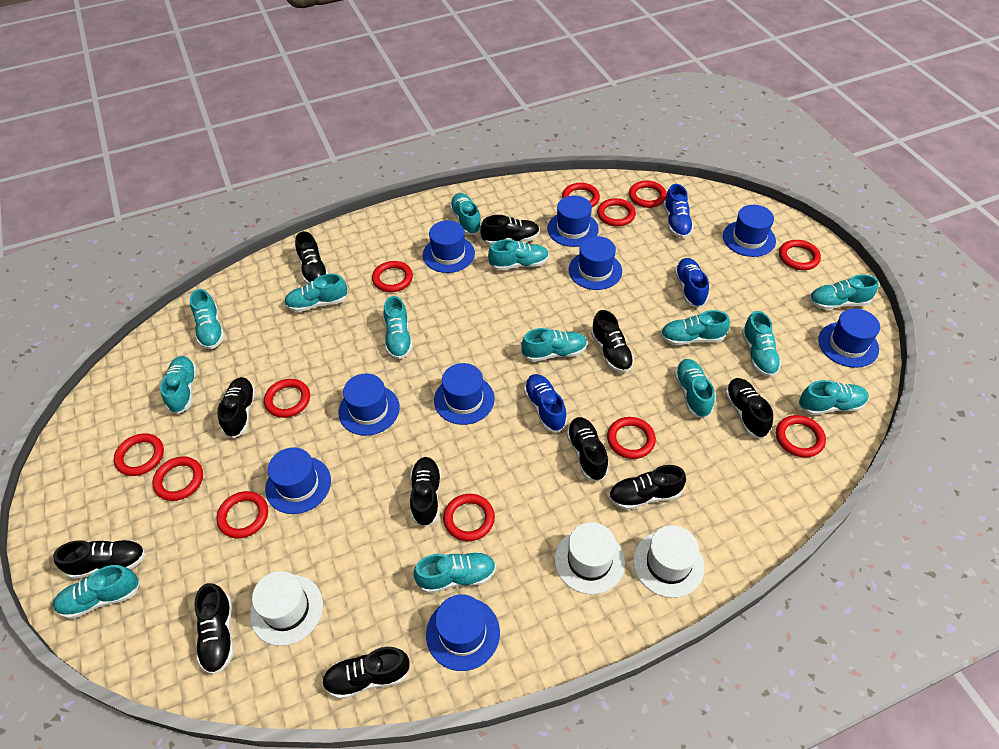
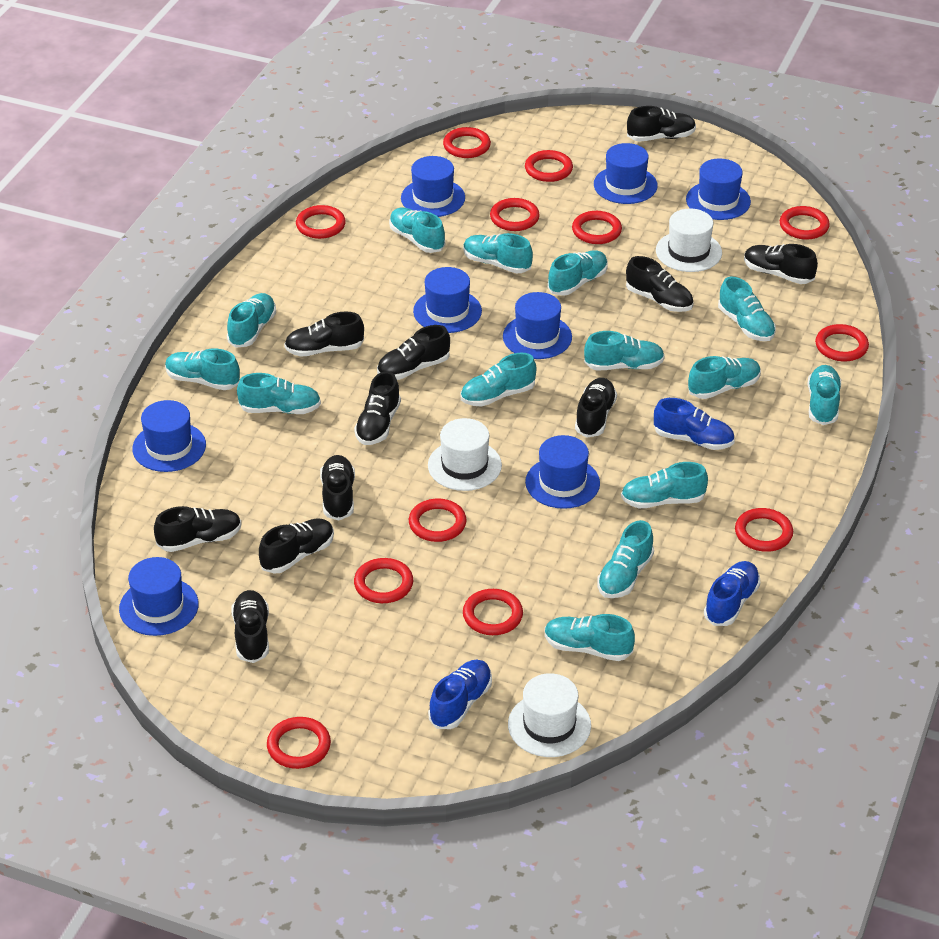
blue hat: [265,447,331,514] [338,373,400,436] [423,220,475,273] [426,595,500,671] [434,363,495,425] [547,195,599,247] [569,236,622,290] [723,205,776,257] [818,309,880,368] = 9 -> [119,557,199,636] [132,400,206,472] [401,156,465,217] [413,267,482,333] [503,292,572,359] [525,435,600,509] [594,143,658,204] [686,159,751,220] = 8

